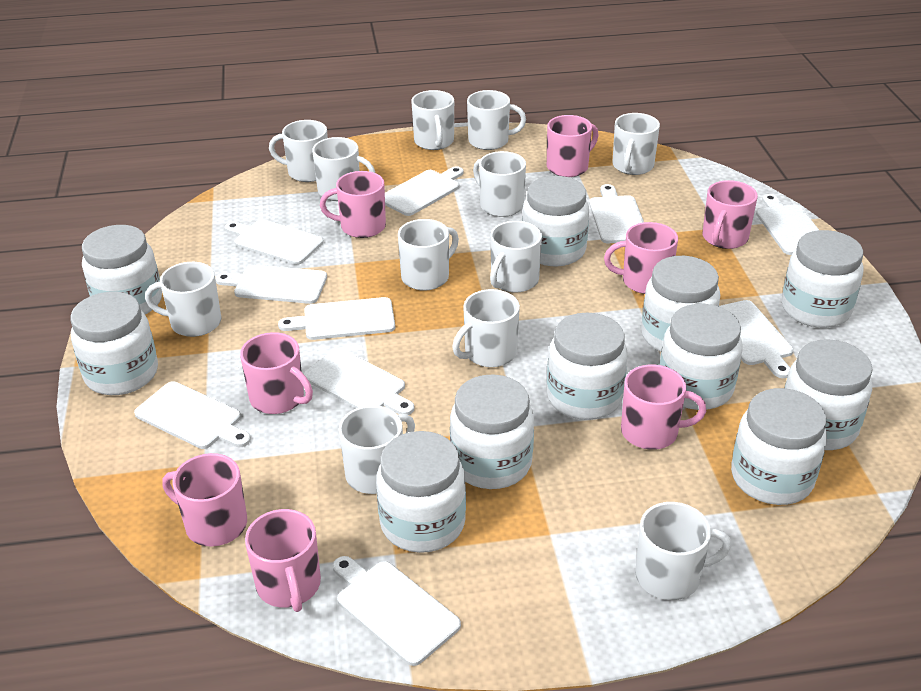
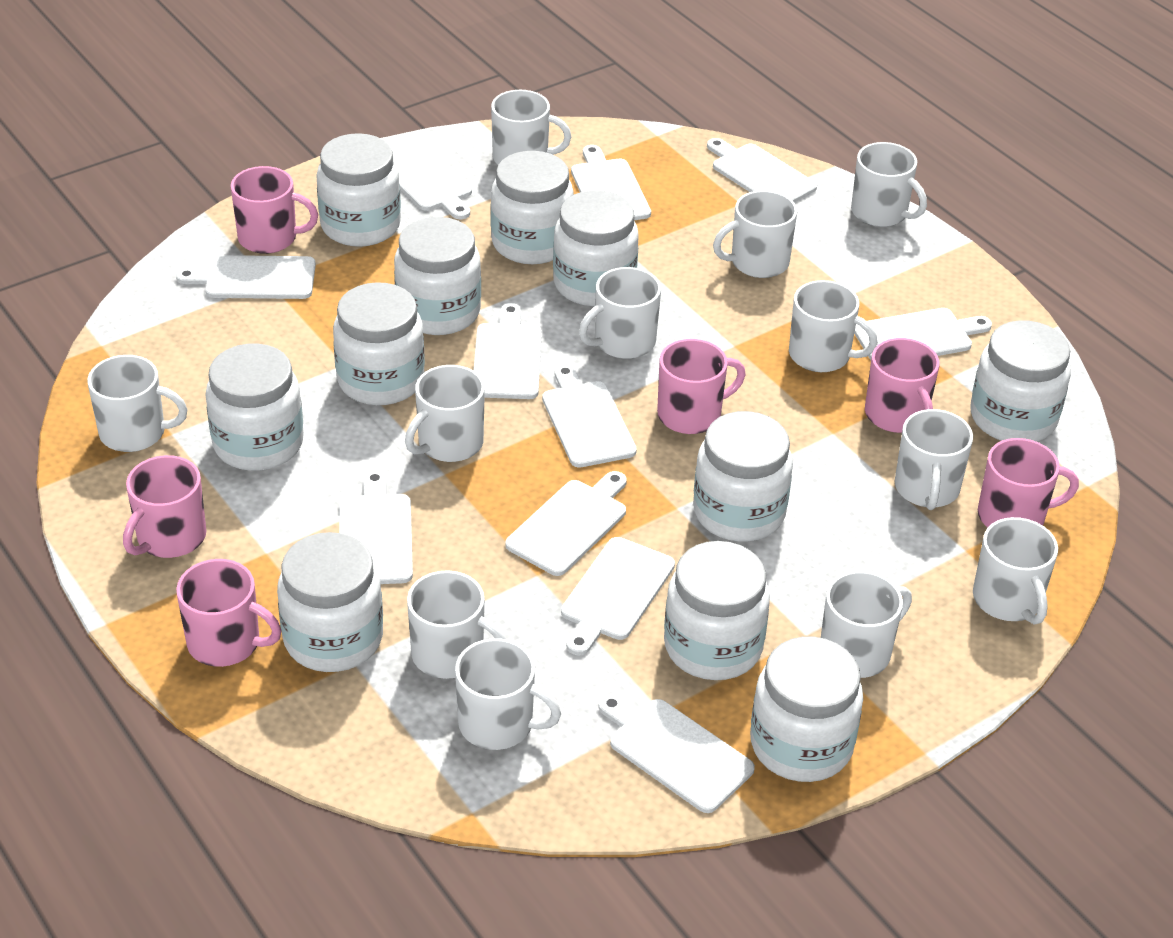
pink mug: [162,453,247,547] [240,332,313,414] [245,509,321,612] [320,171,386,238] [547,115,599,177] [604,222,678,294] [621,364,706,450] [702,180,758,249] = 8 -> [123,455,206,558] [176,559,281,667] [231,166,318,254] [657,339,746,434] [865,338,940,433] [978,438,1079,528] = 6
white cutting board: [134,381,251,449] [215,265,327,304] [225,219,324,265] [278,297,395,340] [303,348,414,415] [333,556,461,666] [385,166,464,216] [589,184,644,243] [719,300,794,378] [756,194,819,255] = 10 -> [176,255,316,299] [339,470,413,584] [393,144,472,219] [473,303,542,399] [505,471,627,576] [542,364,637,468] [561,537,675,655] [571,145,651,220] [598,694,755,813] [707,138,817,203] [854,308,992,360] = 11

